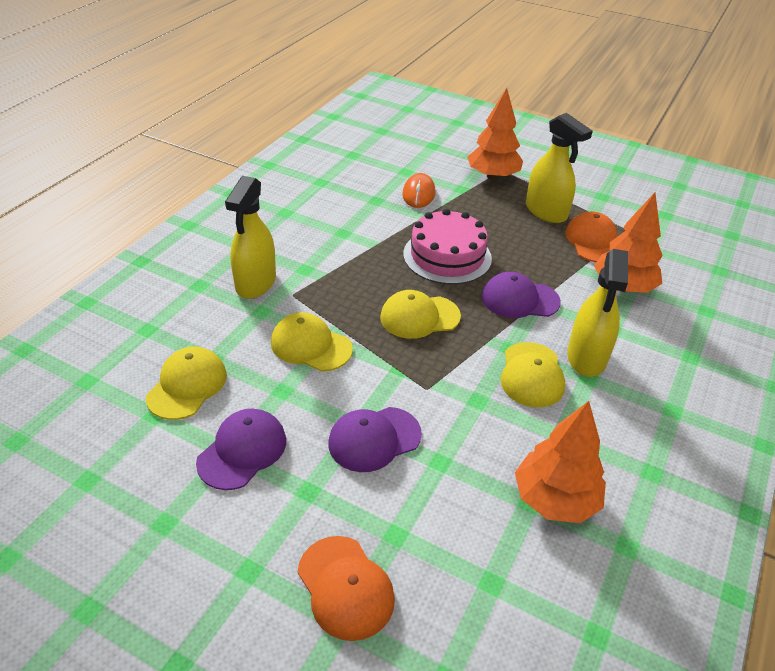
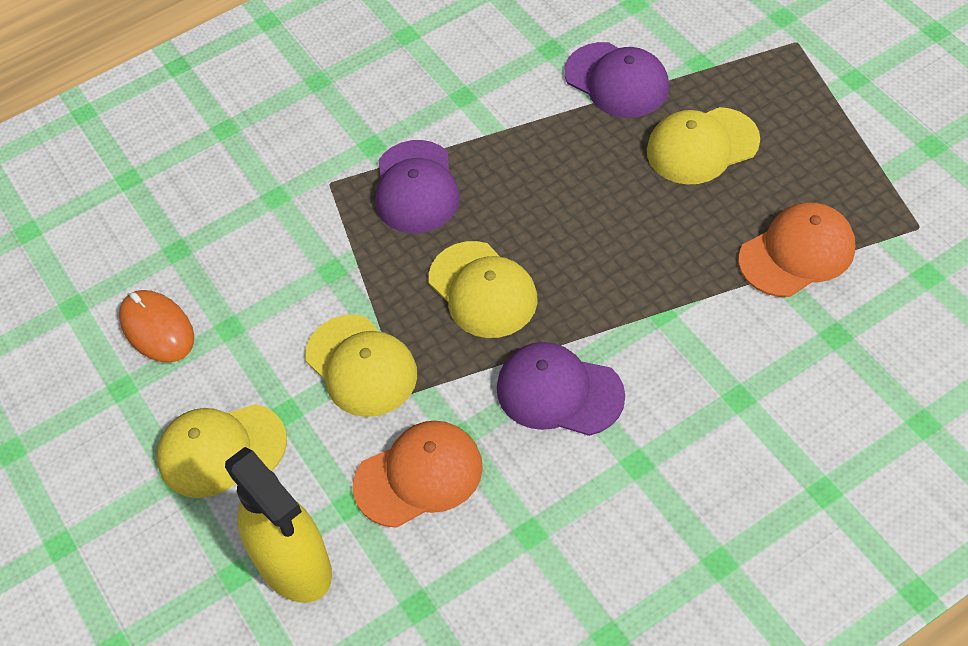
orange tree: [467,88,523,180] [515,401,606,523] [594,193,663,293] = 3 -> none = 0
pink cake: [403,209,492,284] = 1 -> none = 0
yellow spray bottle: [225,176,276,299] [526,113,593,223] [567,249,628,377] = 3 -> [225,447,332,603] = 1

